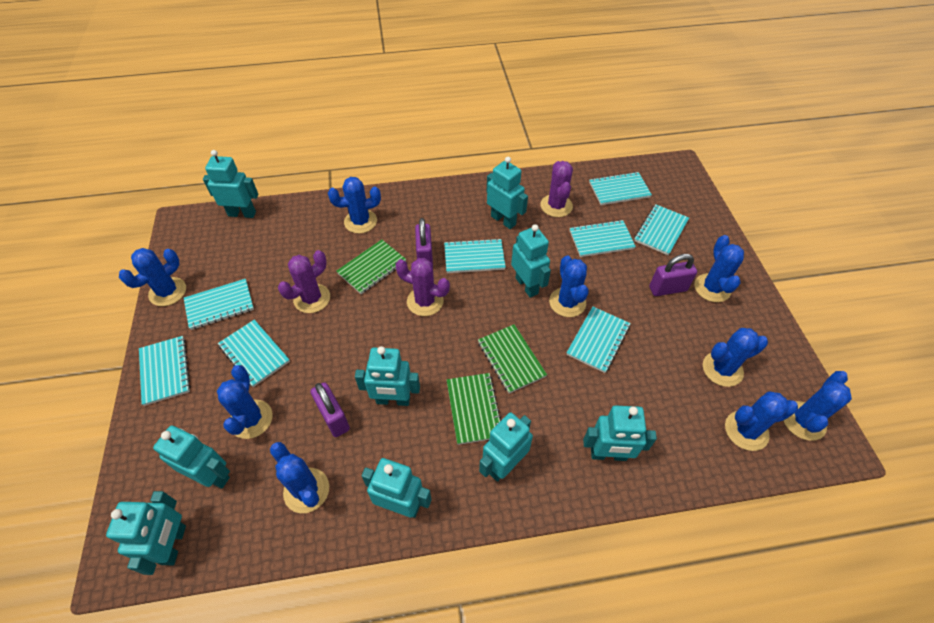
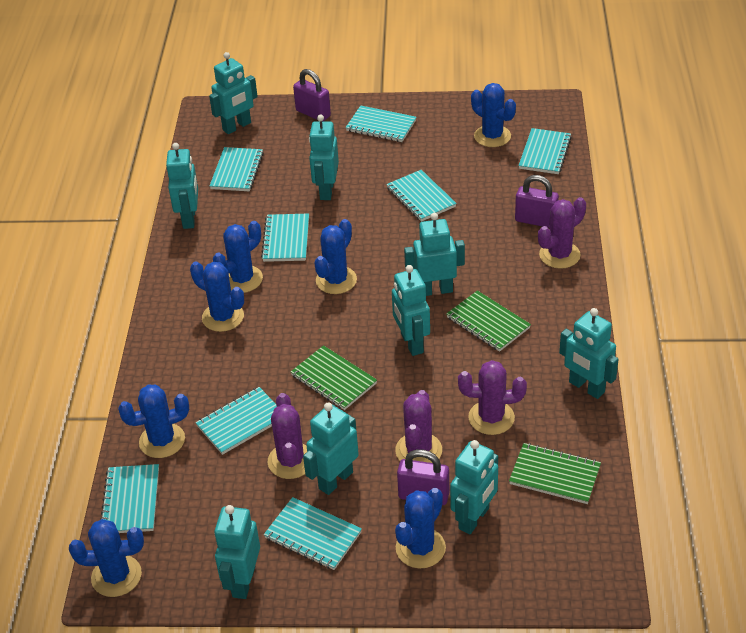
blue cactus: [119,248,186,306] [217,365,273,439] [270,442,329,513] [328,177,381,234] [549,255,589,317] [694,235,744,302] [703,328,768,387] [725,391,798,451] [783,371,852,441] = 9 -> [69,519,144,597] [118,385,189,458] [190,261,244,332] [213,221,263,293] [314,219,357,294] [395,488,446,568] [471,83,516,147] = 7
purple cactus: [278,250,330,313] [395,258,450,316] [540,161,573,217] = 3 -> [268,393,307,479] [395,390,442,463] [458,360,527,435] [538,197,586,269] = 4

